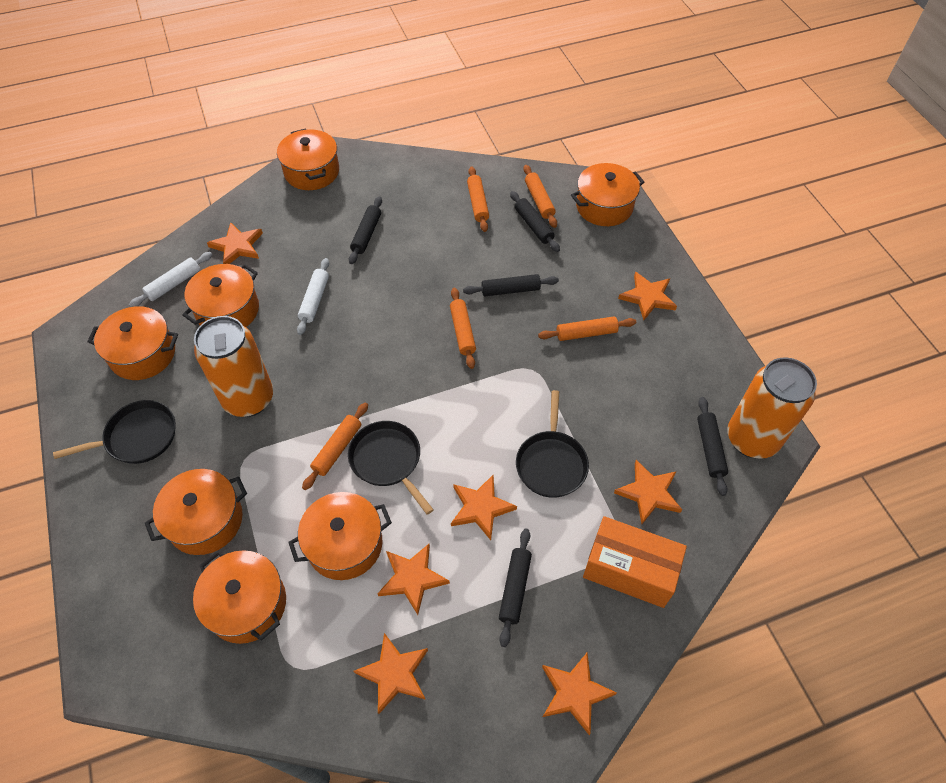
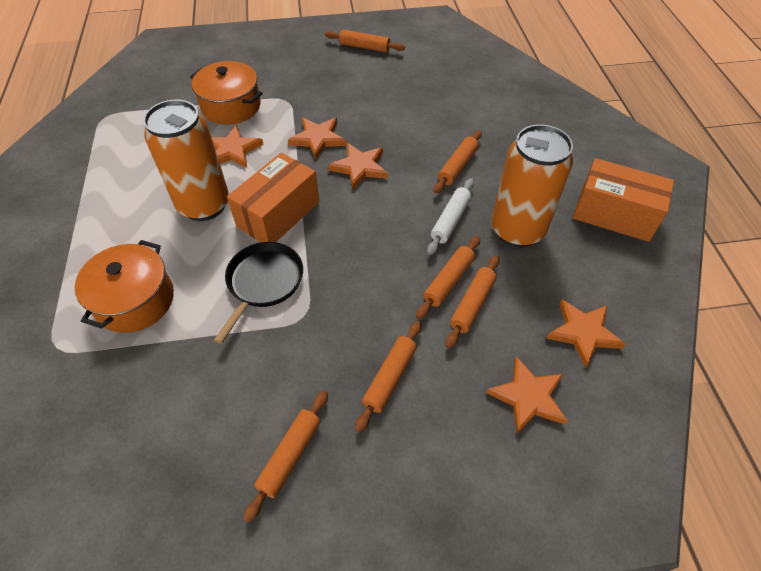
black pan: [53,400,176,464] [348,421,434,515] [516,390,589,498] = 3 -> [214,242,303,344] = 1
black rolling pin: [349,196,382,264] [463,274,559,296] [499,528,532,647] [510,191,560,252] [697,397,728,496] = 5 -> none = 0
orange box: [583,516,687,608] = 1 -> [227,153,320,242] [573,158,674,242] = 2
orange pot: [87,306,178,380] [145,469,247,555] [182,264,259,327] [193,550,286,644] [277,128,339,190] [288,492,392,580] [571,163,644,226] = 7 -> [75,240,174,333] [190,61,262,125] = 2
orange rolling pin: [302,402,368,490] [450,288,476,369] [467,167,489,232] [523,165,557,228] [538,317,636,341] = 5 -> [243,390,328,523] [325,30,405,52] [355,321,421,432] [416,236,480,319] [433,130,482,194] [446,255,500,348] = 6
orange star: [207,222,263,264] [353,633,428,714] [377,544,450,615] [451,475,517,540] [542,653,617,735] [614,460,682,524] [618,272,677,320] = 7 -> [212,125,264,168] [288,118,346,159] [328,143,388,190] [486,356,568,434] [546,299,626,368] = 5
white rolling pin: [129,252,212,307] [297,258,329,335] = 2 -> [427,178,474,255] = 1

